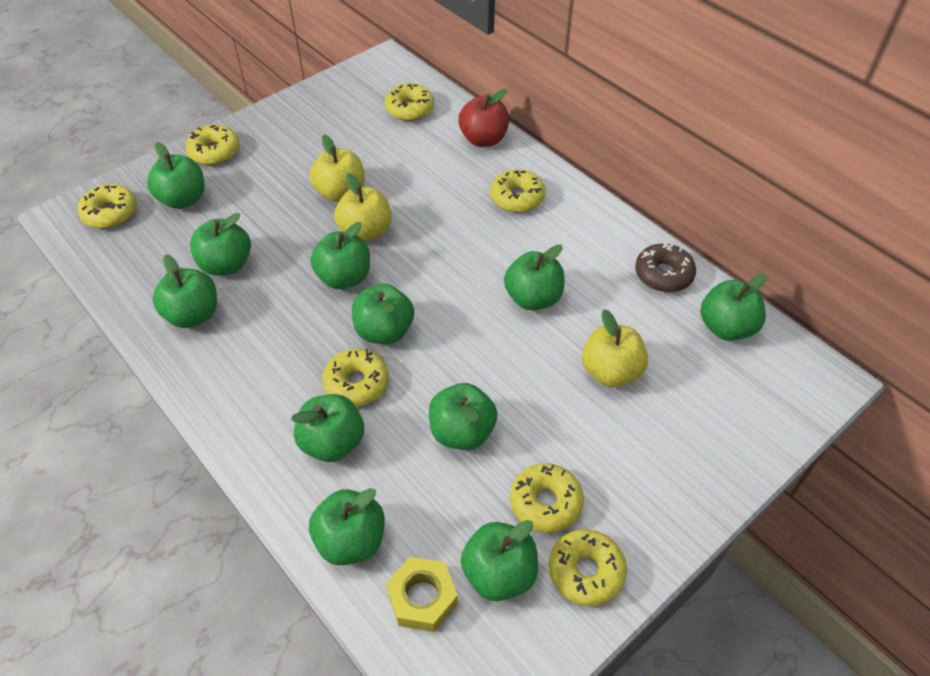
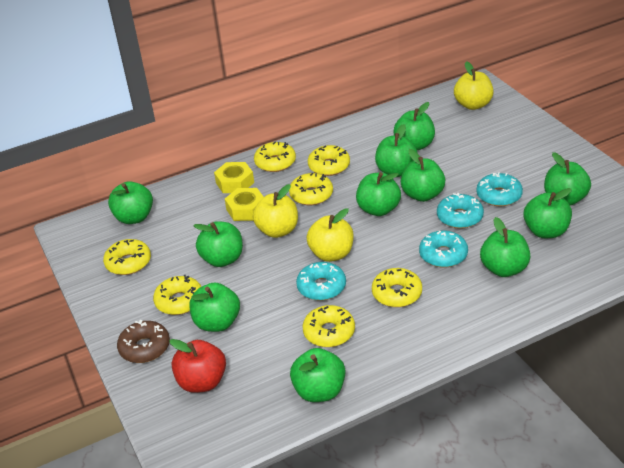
turquoise donut: none = 0 -> [296,262,346,301] [419,231,468,268] [437,193,484,229] [476,172,523,206] = 4
yellow nut: [386,557,458,632] = 1 -> [214,162,254,193] [225,188,263,221] = 2

